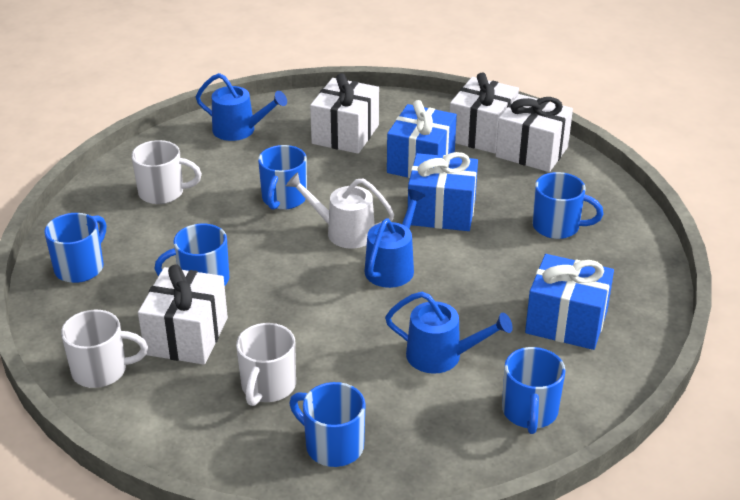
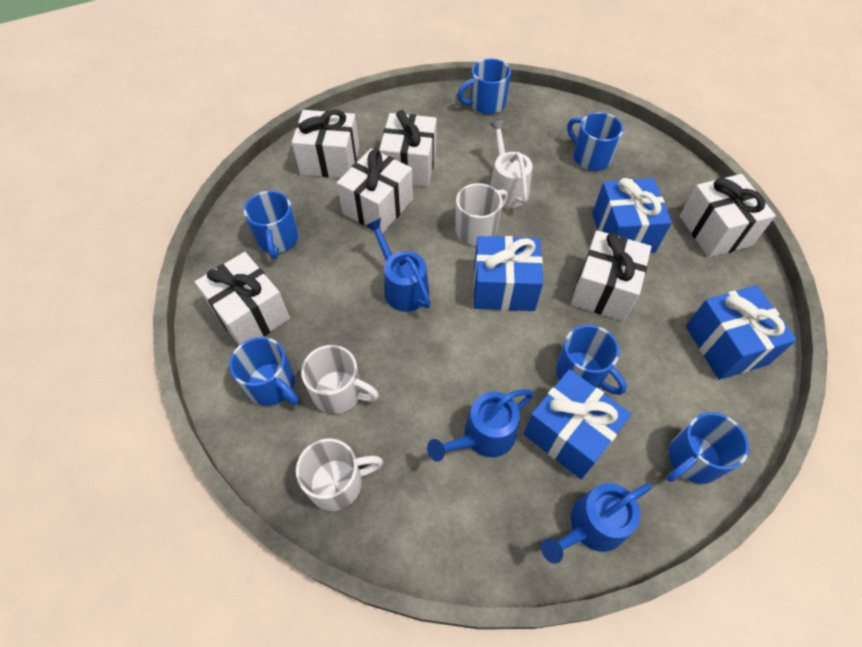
blue gift: [387,100,457,178] [408,152,478,231] [525,254,614,350] = 3 -> [473,236,543,311] [524,369,631,479] [592,178,672,253] [686,285,797,380] = 4
white gift: [138,265,228,365] [310,73,379,154] [450,72,519,154] [496,94,573,172] = 4 -> [195,252,290,345] [292,110,360,178] [337,148,413,234] [379,110,437,187] [571,230,651,321] [680,174,776,257] = 6

